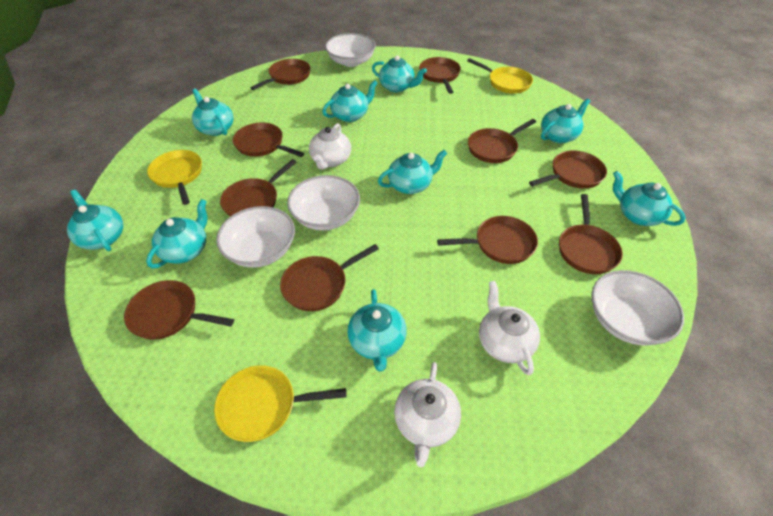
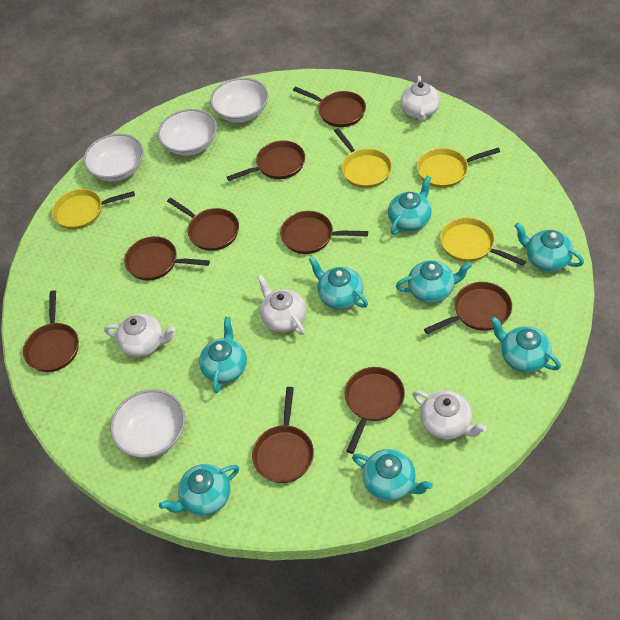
brown pan: [124,280,234,340] [220,159,297,216] [233,122,304,157] [250,59,311,90] [280,244,379,311] [419,57,461,94] [437,216,538,264] [468,119,536,163] [529,150,607,189] [559,194,623,274] = 10 -> [23,290,79,372] [124,236,210,281] [167,198,239,251] [227,140,305,181] [252,387,314,483] [280,211,368,254] [293,87,366,127] [344,367,405,454] [424,282,512,334] = 9
turquoise teapot: [67,190,123,251] [146,199,208,268] [192,89,233,136] [322,80,378,122] [348,289,407,372] [372,55,427,93] [378,150,447,194] [541,99,590,143] [613,171,686,226] = 9 -> [159,464,239,516] [199,317,247,393] [308,256,368,309] [352,449,433,501] [388,176,432,235] [396,260,472,303] [490,316,561,373] [514,223,584,271] = 8
white teapot: [309,123,351,170] [394,362,461,467] [479,281,540,375] = 3 -> [104,314,176,357] [257,275,306,335] [400,75,440,122] [413,390,487,439] = 4
yellow pan: [147,150,202,205] [214,365,346,442] [467,58,533,94] = 3 -> [52,189,135,230] [334,128,392,188] [417,148,500,188] [440,217,526,266] = 4

